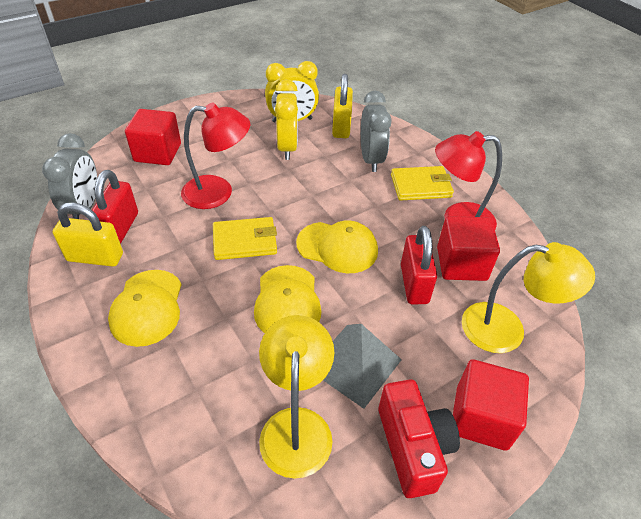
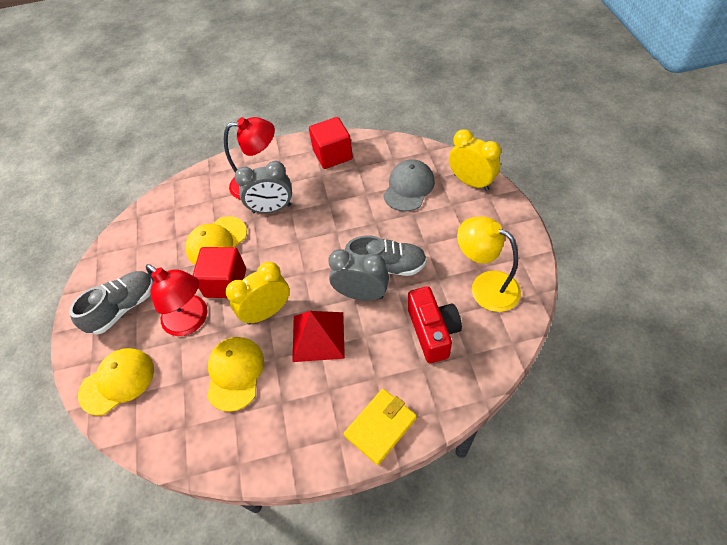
grey cap: none = 0 -> [383,159,435,212] = 1
grey pyramid: [323,324,402,409] = 1 -> none = 0
grey shoe: none = 0 -> [69,271,154,334] [345,236,427,276] = 2
red cube: [125,109,181,165] [437,216,500,281] [453,359,529,451] = 3 -> [193,247,246,298] [309,117,353,169] = 2
red padlock: [92,170,138,244] [401,226,437,304] = 2 -> none = 0
red pyramid: none = 0 -> [292,311,345,362] = 1
yellow lamp: [259,315,334,479] [462,242,595,353] = 2 -> [457,217,521,312] = 1
yellow padlock: [53,202,123,267] [332,74,353,138] = 2 -> none = 0
yellow wallet: [213,217,277,260] [391,166,454,201] = 2 -> [344,389,417,465] = 1

